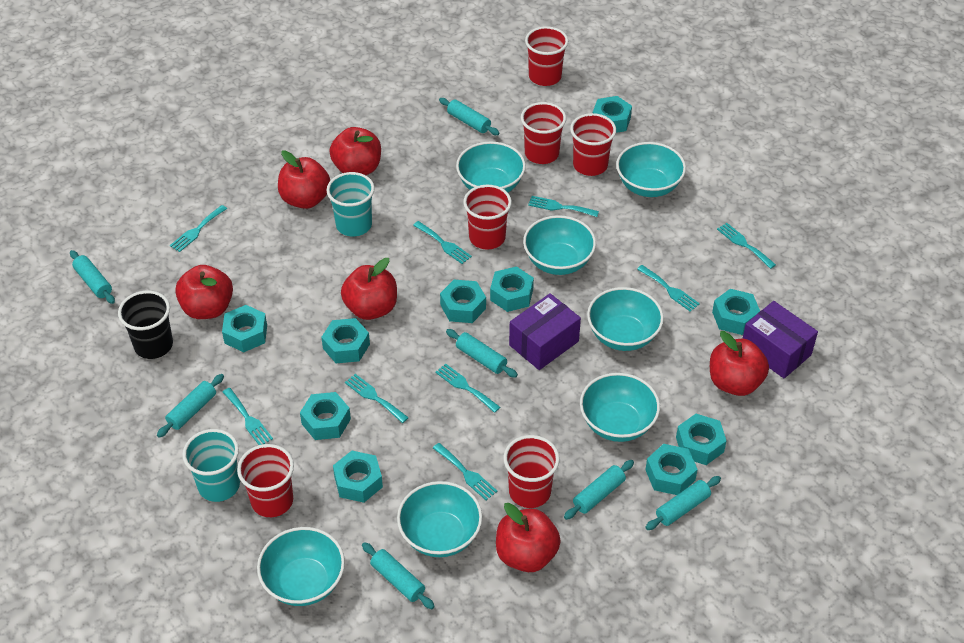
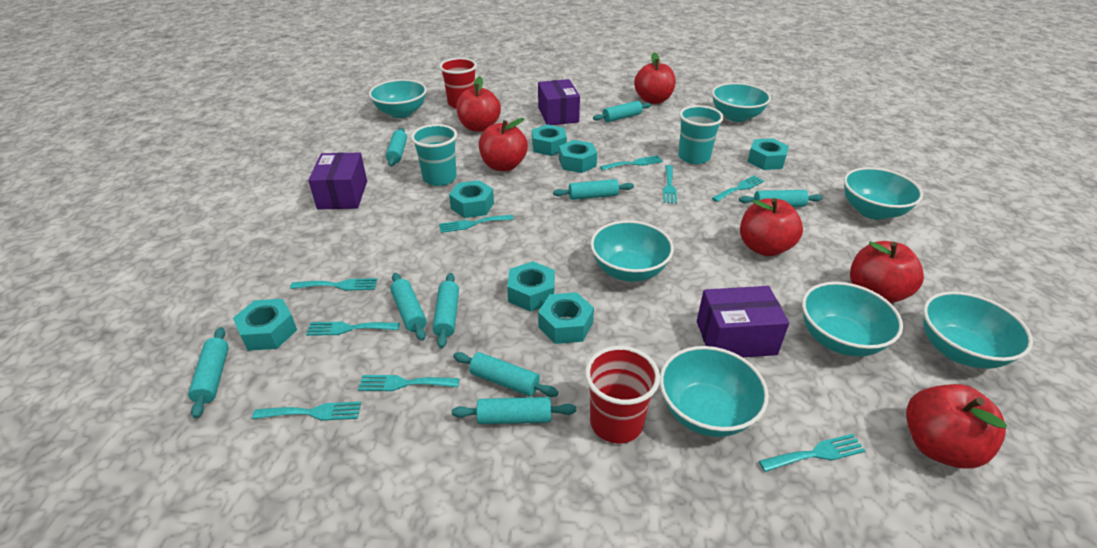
black cup: [118,291,173,359] = 1 -> none = 0
purple box: [509,293,581,370] [742,301,818,378] = 2 -> [308,152,367,210] [538,79,580,125] [697,286,789,357] = 3
red cup: [237,444,294,517] [463,185,512,249] [503,435,560,508] [521,102,566,164] [525,26,568,86] [570,113,616,176] = 6 -> [439,58,477,109] [585,346,660,443] = 2
turquoise nut: [222,305,267,352] [300,392,351,440] [321,318,370,363] [333,451,383,503] [440,280,486,323] [490,266,534,312] [593,96,632,133] [645,444,698,495] [676,414,727,465] [712,289,760,335] = 10 -> [233,299,297,351] [449,180,494,218] [507,261,555,312] [532,124,567,156] [538,292,594,344] [559,140,597,173] [747,138,789,170] = 7
turquoise rolling pin: [70,250,115,304] [157,374,224,438] [362,542,435,609] [439,98,500,135] [446,329,518,378] [564,460,634,520] [645,476,721,530] = 7 -> [188,327,229,418] [386,128,407,167] [390,273,427,341] [433,273,459,349] [452,397,576,424] [453,352,558,397] [553,179,634,200] [593,101,651,122] [739,190,823,207] = 9

